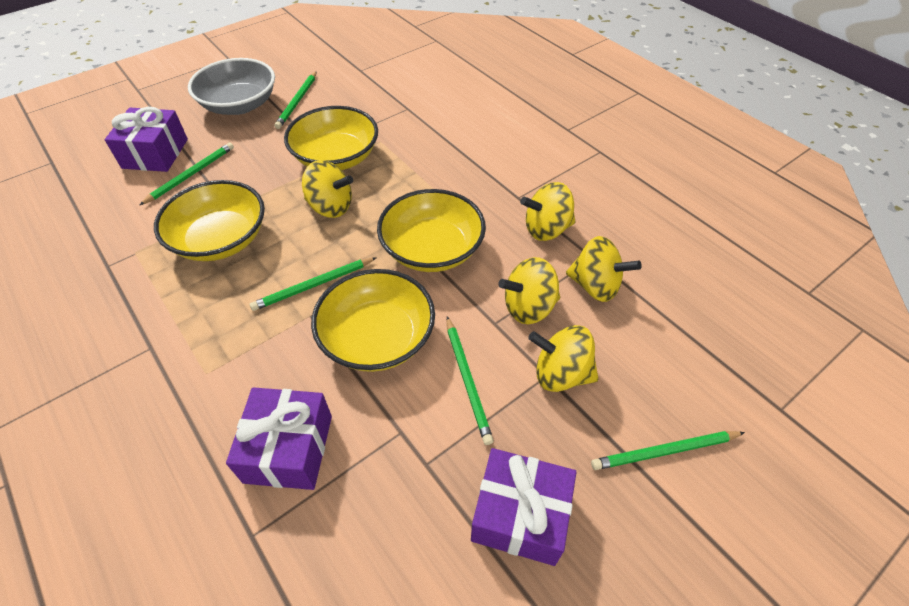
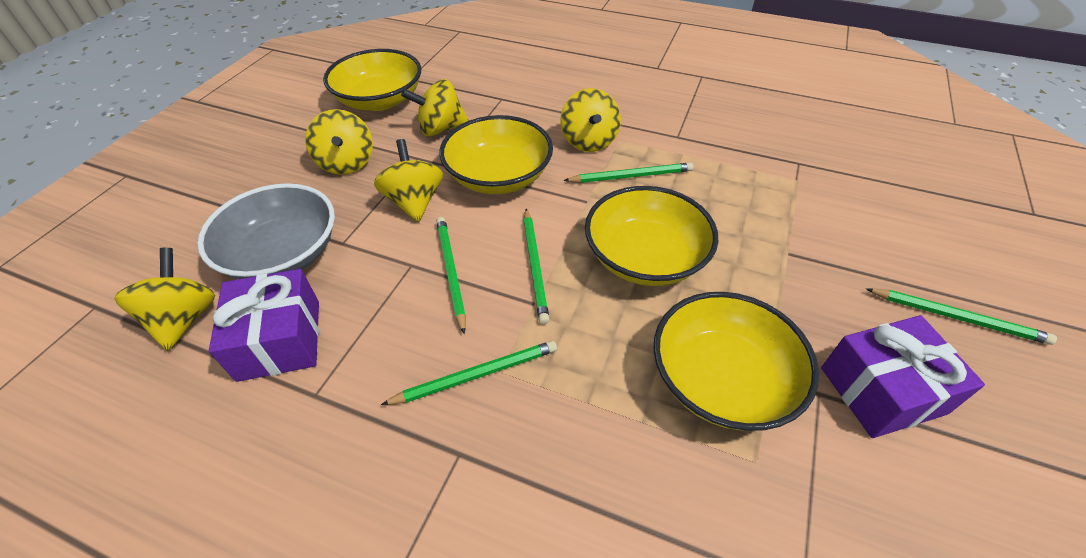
purple gift: [105,107,188,172] [226,387,332,490] [471,448,576,566] = 3 -> [209,269,319,382] [821,315,985,438] = 2

